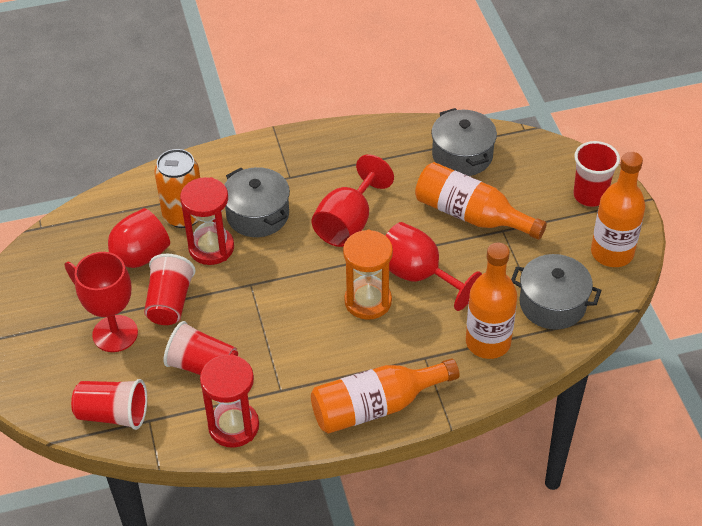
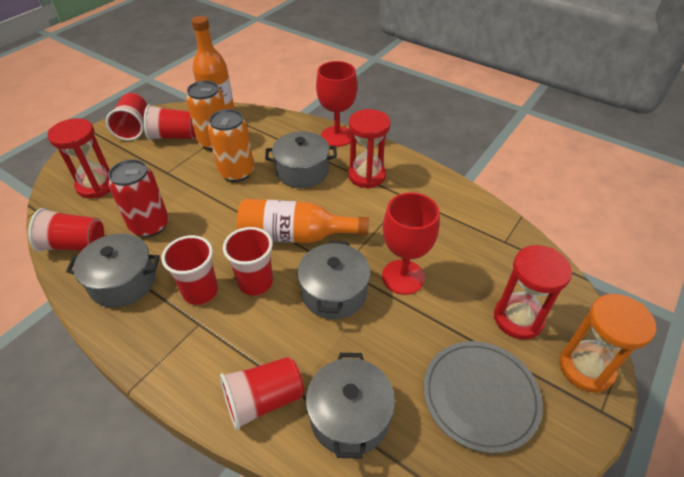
grey plate: none = 0 -> [423,341,543,453] = 1
grey pot: [224,167,290,237] [431,108,497,176] [511,254,602,330] = 3 -> [66,233,160,308] [265,131,337,188] [297,240,371,319] [306,353,395,459] = 4
orange bottle: [311,358,459,434] [415,162,547,240] [466,243,517,359] [591,152,645,267] = 4 -> [191,16,235,110] [237,199,369,243] = 2
orange can: [154,149,200,228] = 1 -> [186,81,226,150] [208,109,254,182] = 2
red can: none = 0 -> [108,159,169,237] = 1
red cup: [71,379,147,430] [144,254,196,325] [163,321,238,375] [573,141,620,207] = 4 -> [28,208,104,252] [106,93,147,140] [144,104,196,141] [161,235,218,305] [220,357,304,430] [223,227,273,296] = 6
red goblet: [65,208,170,284] [75,252,138,352] [312,154,394,247] [385,222,482,311] = 4 -> [316,61,357,147] [382,193,440,295] = 2
red hourglass: [180,177,234,265] [200,354,259,448] = 2 -> [48,118,110,198] [348,109,390,188] [494,245,572,339] = 3

